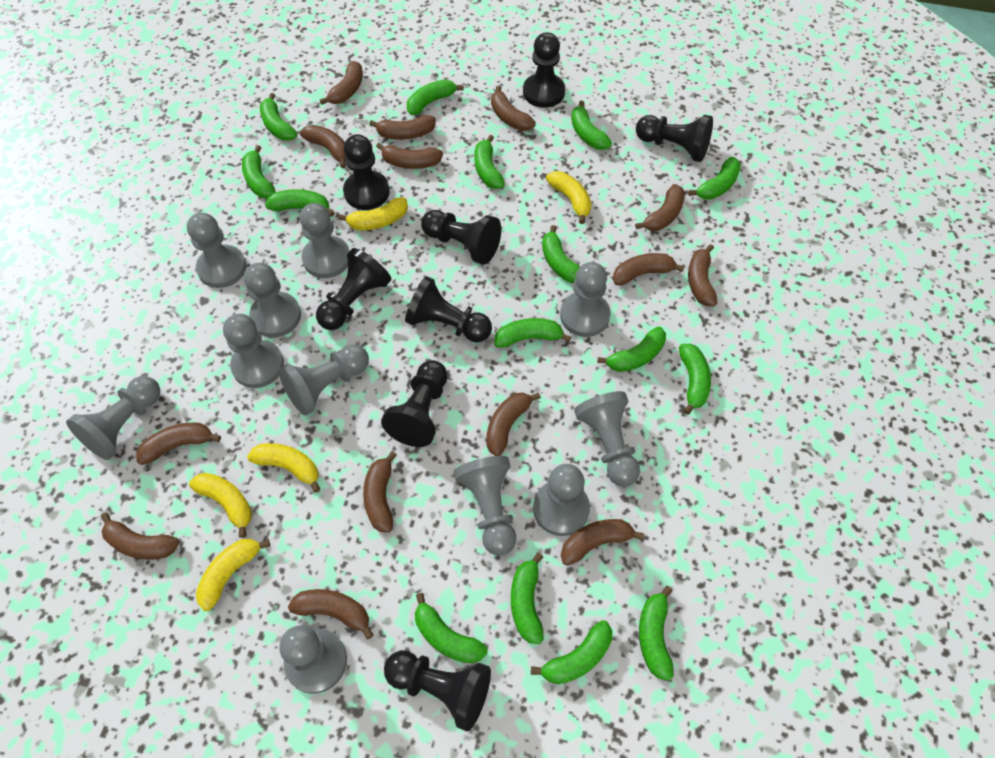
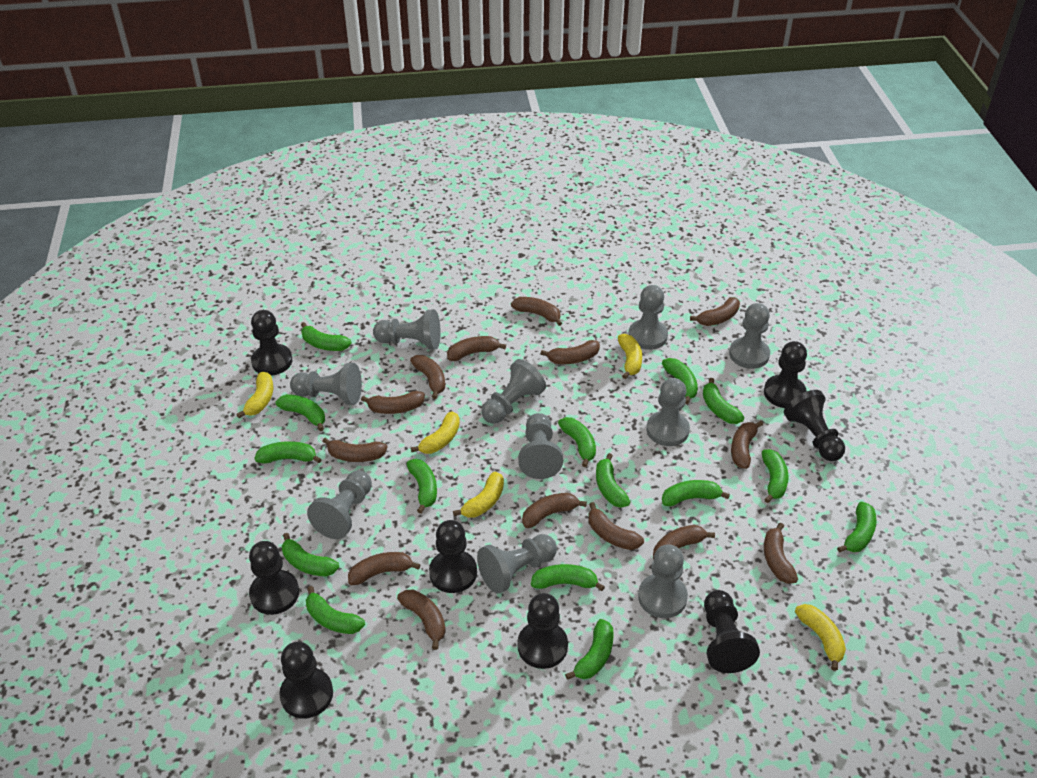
grey pawn: [66,376,160,460] [187,213,246,288] [223,314,284,388] [244,263,301,337] [279,344,369,415] [279,625,347,694] [300,203,350,278] [454,456,516,556] [533,464,590,536] [560,262,611,337] [574,391,640,487] = 11 -> [290,363,362,405] [307,471,372,539] [373,309,441,350] [477,534,557,594] [482,359,546,424] [518,413,563,479] [628,285,668,350] [638,544,688,618] [646,378,690,446] [729,303,770,369] = 10

